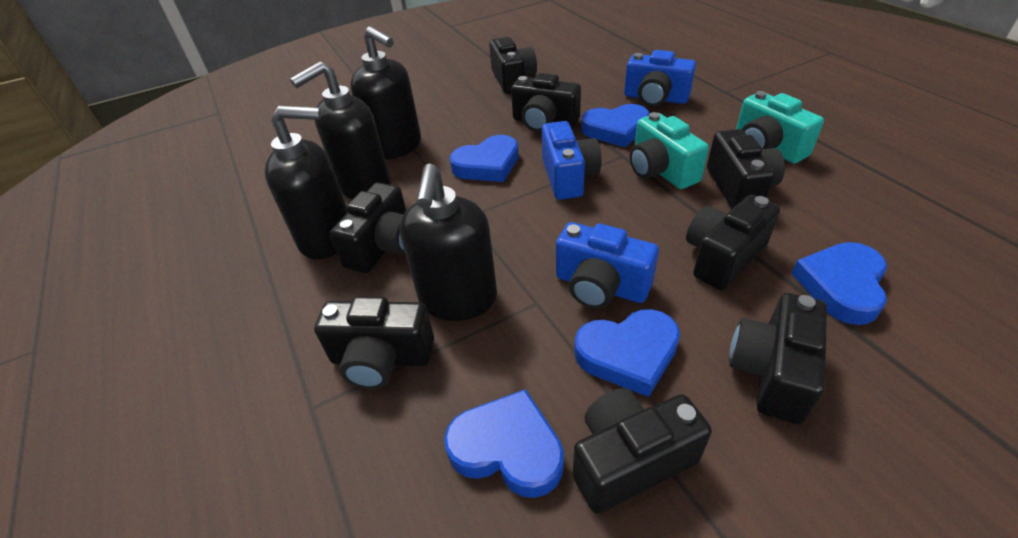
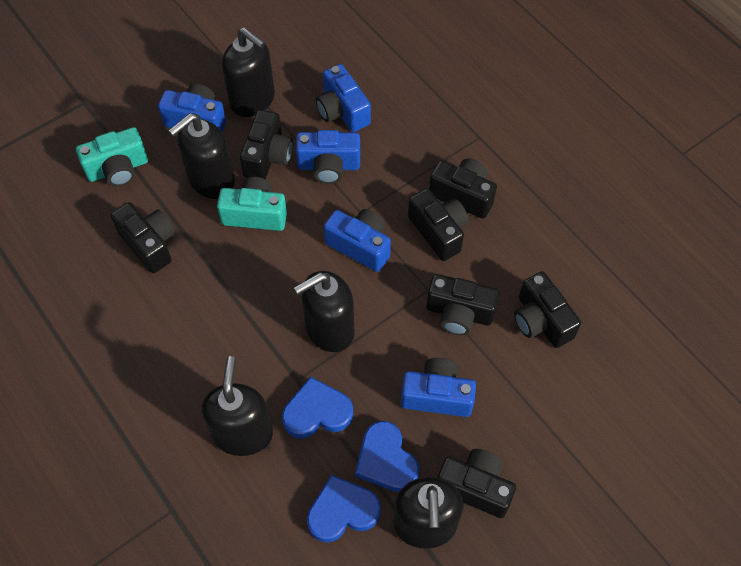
black camera: [314,297,434,389] [330,182,406,273] [489,37,537,94] [511,73,581,132] [573,388,712,514] [686,195,780,290] [707,129,785,209] [729,293,827,425] = 8 -> [110,203,175,273] [240,110,293,179] [408,189,468,261] [426,274,499,335] [429,158,497,219] [437,449,516,518] [514,271,581,348] = 7
black soap dispenser: [265,106,347,259] [290,61,391,200] [350,26,421,160] [400,164,497,321] = 4 -> [168,113,235,199] [202,356,273,456] [222,27,275,117] [294,271,355,352] [394,477,464,549] = 5
blue camera: [542,121,601,200] [556,222,659,309] [624,50,696,107] = 3 -> [158,84,226,132] [296,130,360,184] [316,64,371,132] [323,209,391,272] [401,358,476,417] = 5
blue heart: [444,389,564,498] [449,135,519,182] [574,309,680,397] [581,104,650,147] [791,242,887,325] = 5 -> [282,376,353,439] [307,475,381,542] [355,421,419,492] = 3

